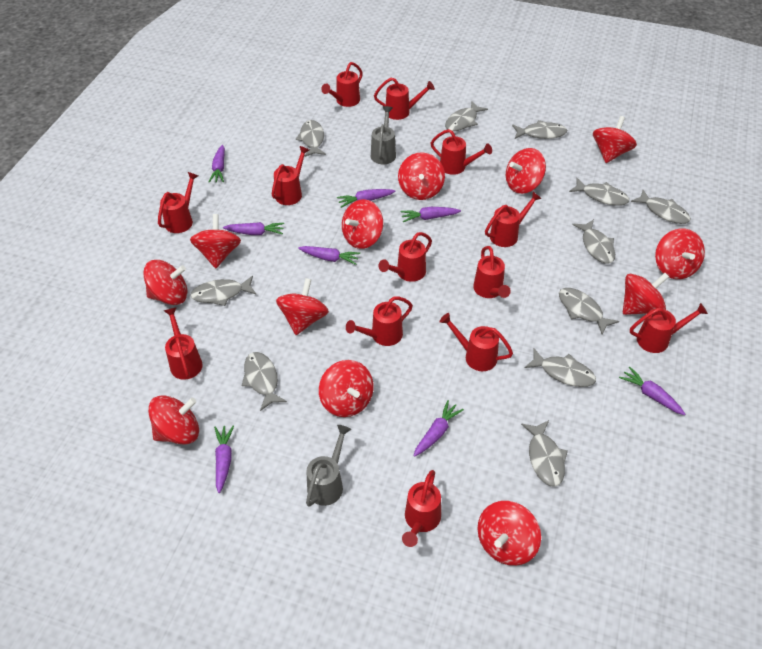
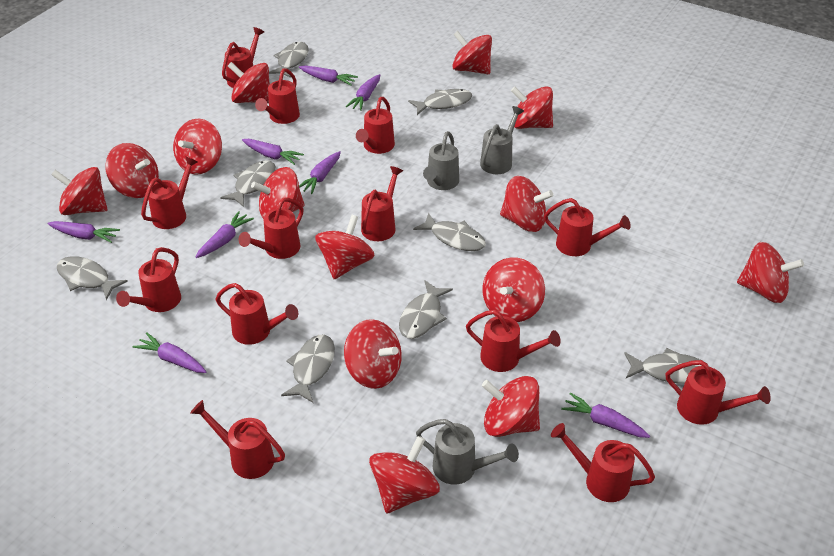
grey fish: [190,276,256,306] [241,352,287,411] [296,120,326,157] [445,101,488,131] [512,120,567,139] [521,420,568,487] [525,348,596,387] [559,288,619,335] [569,178,629,206] [572,219,615,264] [631,190,691,224] = 11 -> [57,256,128,300] [220,160,276,207] [269,42,309,78] [281,335,335,403] [399,280,453,339] [408,89,472,115] [413,213,486,251] [624,348,709,384] = 8
grey watering can: [306,425,351,507] [371,106,396,164] = 2 -> [416,419,519,485] [423,131,459,190] [480,106,524,174] = 3
red spinning top: [143,260,187,305] [148,395,199,445] [190,214,241,268] [276,278,329,335] [319,360,374,417] [342,199,383,249] [398,152,445,200] [478,501,541,566] [506,148,546,194] [593,116,637,163] [623,273,669,315] [655,228,705,279] = 12 -> [51,167,107,215] [105,143,159,198] [173,119,222,175] [228,62,270,103] [251,167,305,219] [315,215,375,279] [344,319,402,389] [369,436,440,514] [452,31,492,74] [482,376,540,437] [483,258,545,322] [500,176,553,232] [511,87,553,129] [737,242,804,303] = 14

